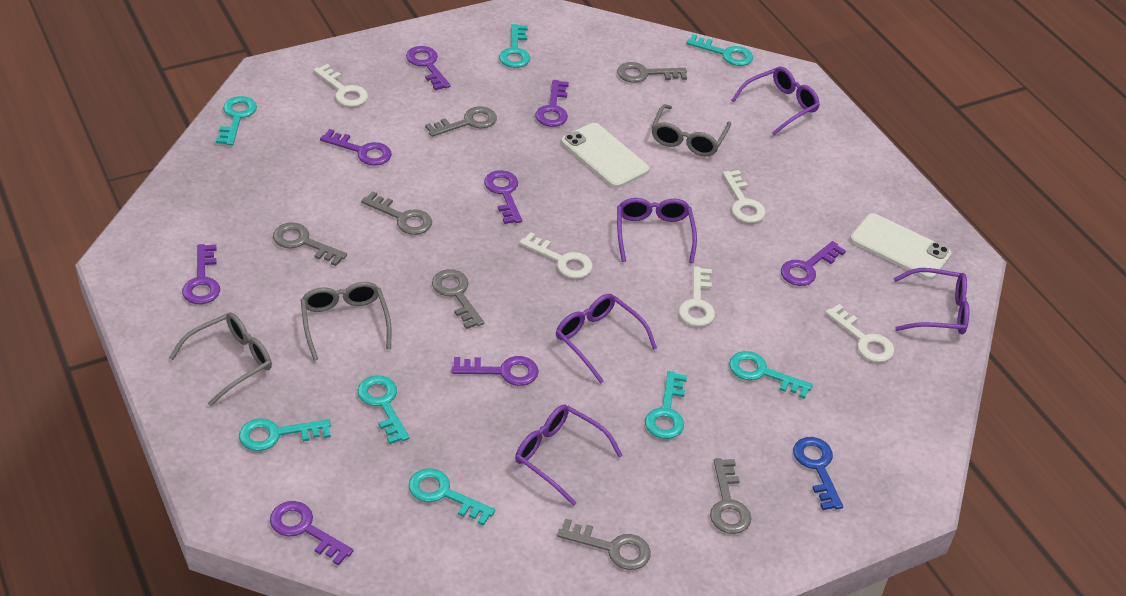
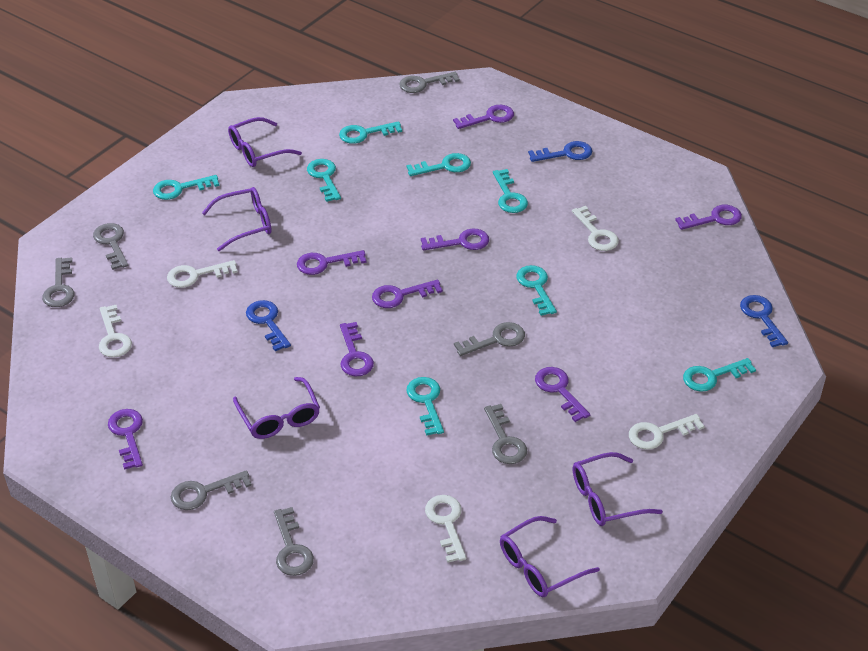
blue key: [793,437,843,510] = 1 -> [246,300,291,351] [528,141,592,162] [740,295,788,347] = 3
grey glasses: [169,312,272,406] [301,282,392,361] [652,104,732,156] = 3 -> none = 0
white phone: [561,123,649,188] [850,213,951,280] = 2 -> none = 0

